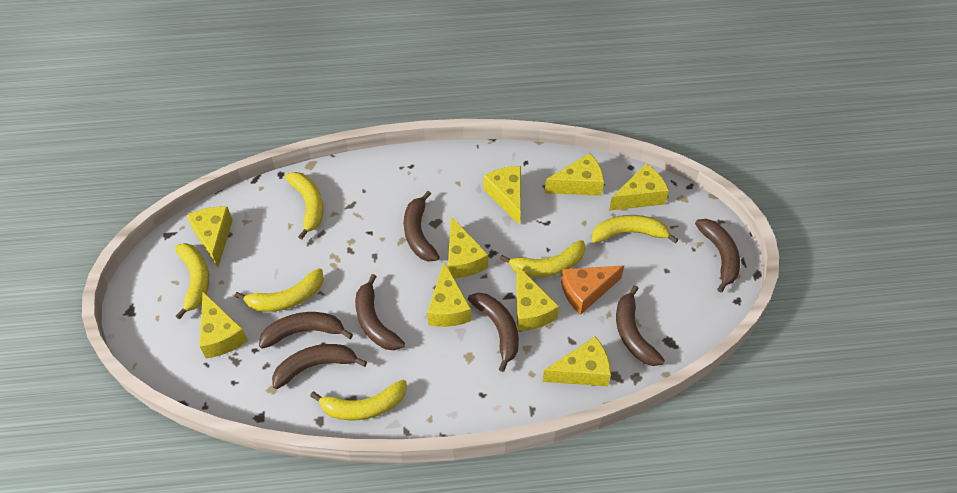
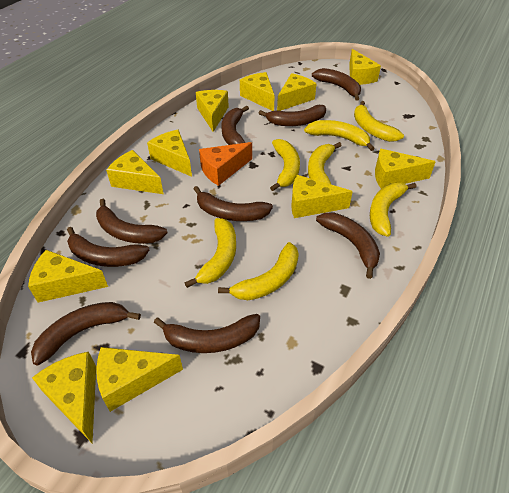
brown banana: [259,312,353,349] [272,344,367,389] [355,274,405,350] [404,191,439,262] [468,293,519,372] [616,285,665,366] [695,219,740,293] = 7 -> [31,302,141,365] [67,227,149,267] [96,199,167,244] [154,314,260,353] [194,186,273,221] [221,106,249,145] [258,105,326,126] [312,68,361,101] [316,213,380,279] = 9
yellow banana: [175,243,209,320] [235,268,324,312] [285,172,323,239] [310,380,407,420] [500,240,585,277] [592,215,678,244] = 6 -> [185,218,236,288] [218,242,299,300] [270,139,300,191] [304,120,375,151] [308,142,342,184] [354,101,404,142] [370,183,417,237] = 7
yellow cheese: [187,207,233,268] [200,292,248,358] [427,262,471,327] [448,216,488,278] [483,166,521,225] [516,265,559,331] [542,336,611,386] [545,153,604,196] [609,163,669,211] = 9 -> [28,250,108,303] [32,352,96,443] [96,347,183,412] [106,150,163,194] [147,130,192,177] [196,90,229,132] [240,72,275,111] [277,73,317,111] [291,175,353,218] [349,49,381,85] [375,149,436,189] = 11

